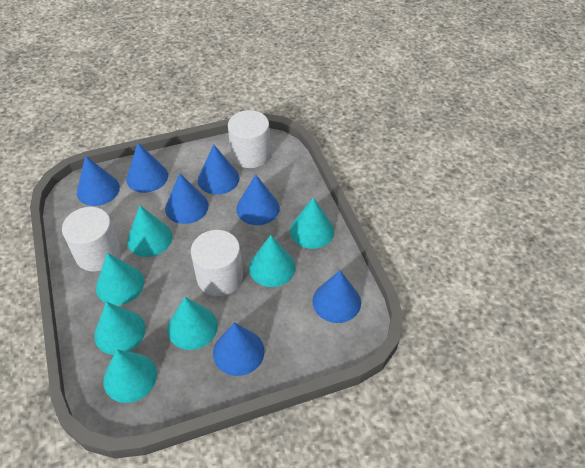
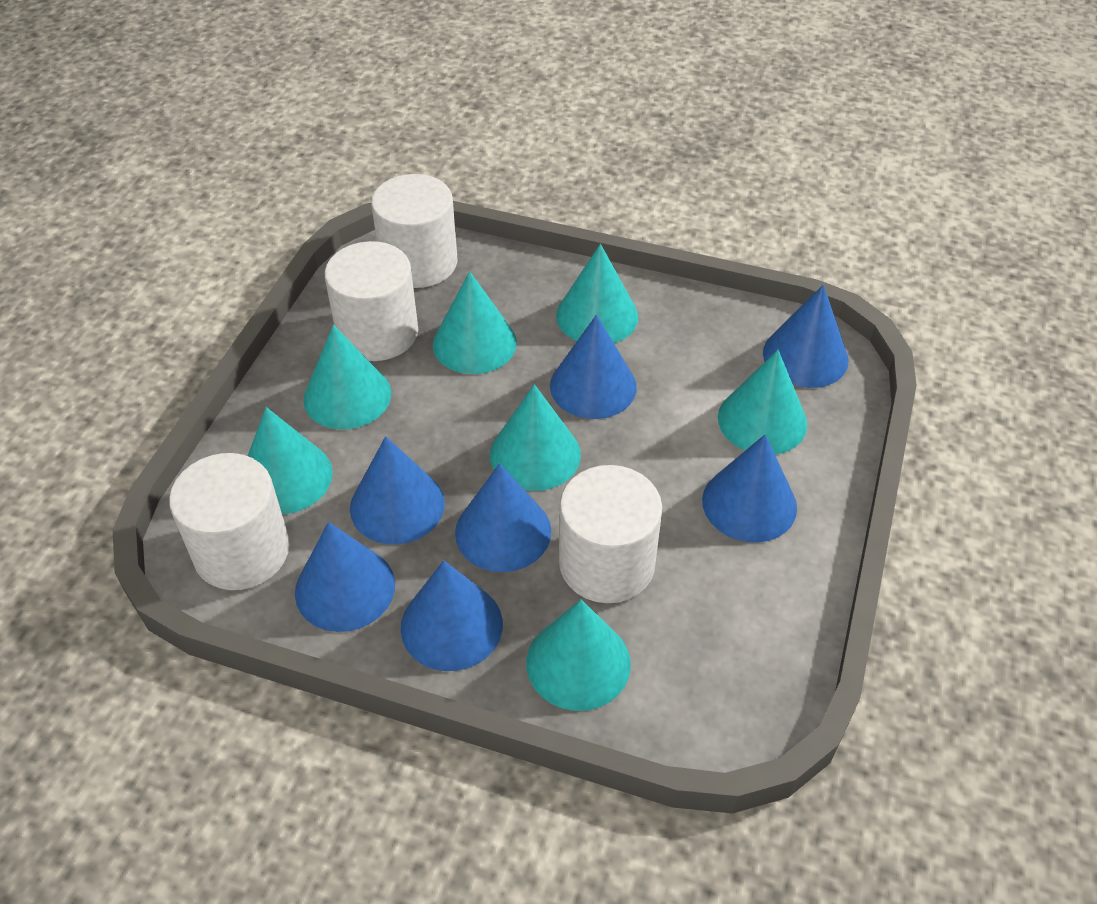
white cylinder: [62,207,121,272] [191,230,243,296] [228,110,270,168] = 3 -> [169,453,290,590] [325,241,418,361] [371,174,457,288] [559,465,662,603] = 4

